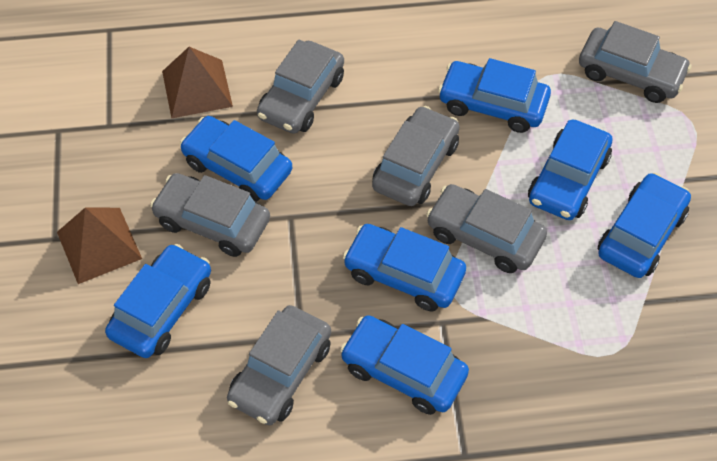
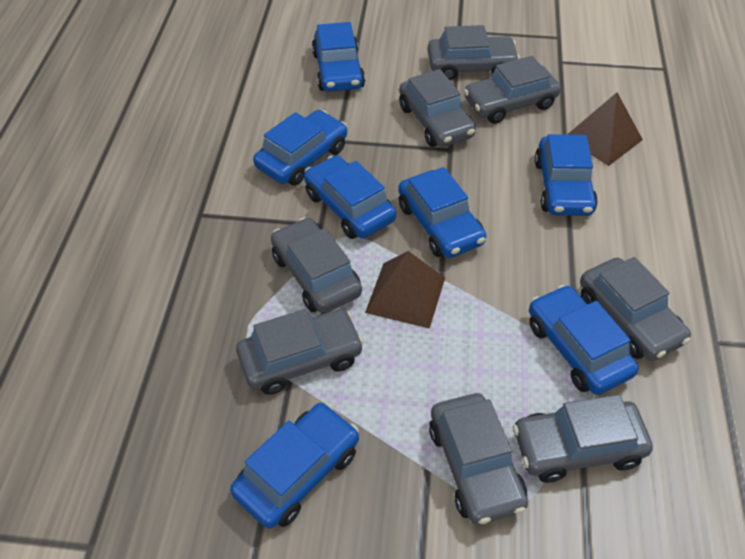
grey car: [150,173,270,257] [227,305,331,425] [257,40,344,134] [372,106,460,206] [426,184,547,273] [579,21,692,103] = 6 -> [236,309,364,395] [271,217,362,313] [399,69,476,147] [428,25,520,80] [429,393,528,525] [464,56,561,124] [513,394,653,483] [580,257,691,361] = 8

